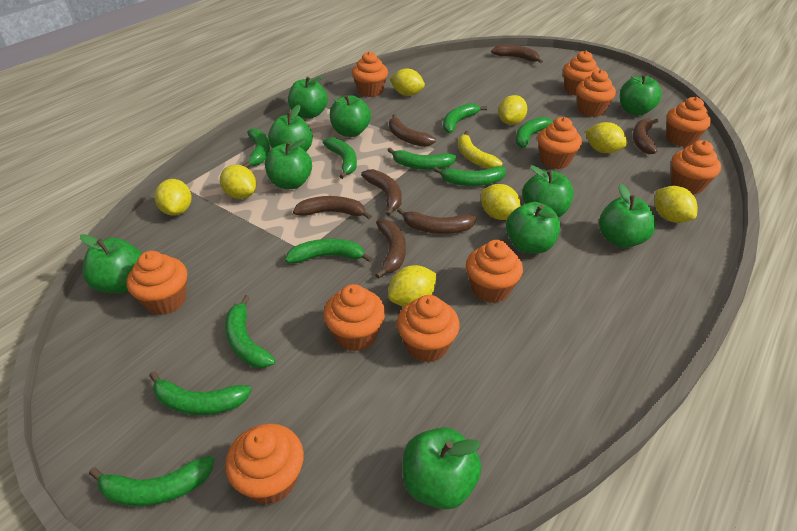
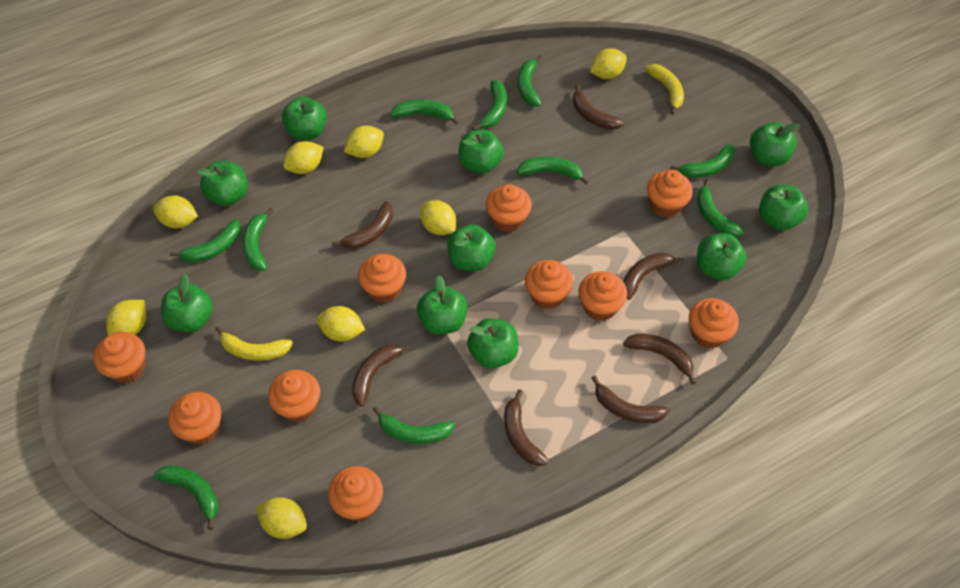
orange cupcake: [126,251,187,315] [225,424,304,505] [323,284,385,351] [352,51,388,97] [397,295,460,363] [466,240,523,303] [537,117,582,169] [563,50,600,96] [576,70,616,117] [666,97,711,147] [671,140,721,194] = 11 -> [93,332,145,383] [168,392,222,445] [268,370,320,422] [328,466,383,521] [358,254,406,303] [486,184,532,233] [525,260,573,309] [578,271,628,321] [647,170,693,218] [689,298,739,349] = 10
yellow banana: [458,131,502,169] = 1 -> [216,326,293,361] [645,64,684,115] = 2

